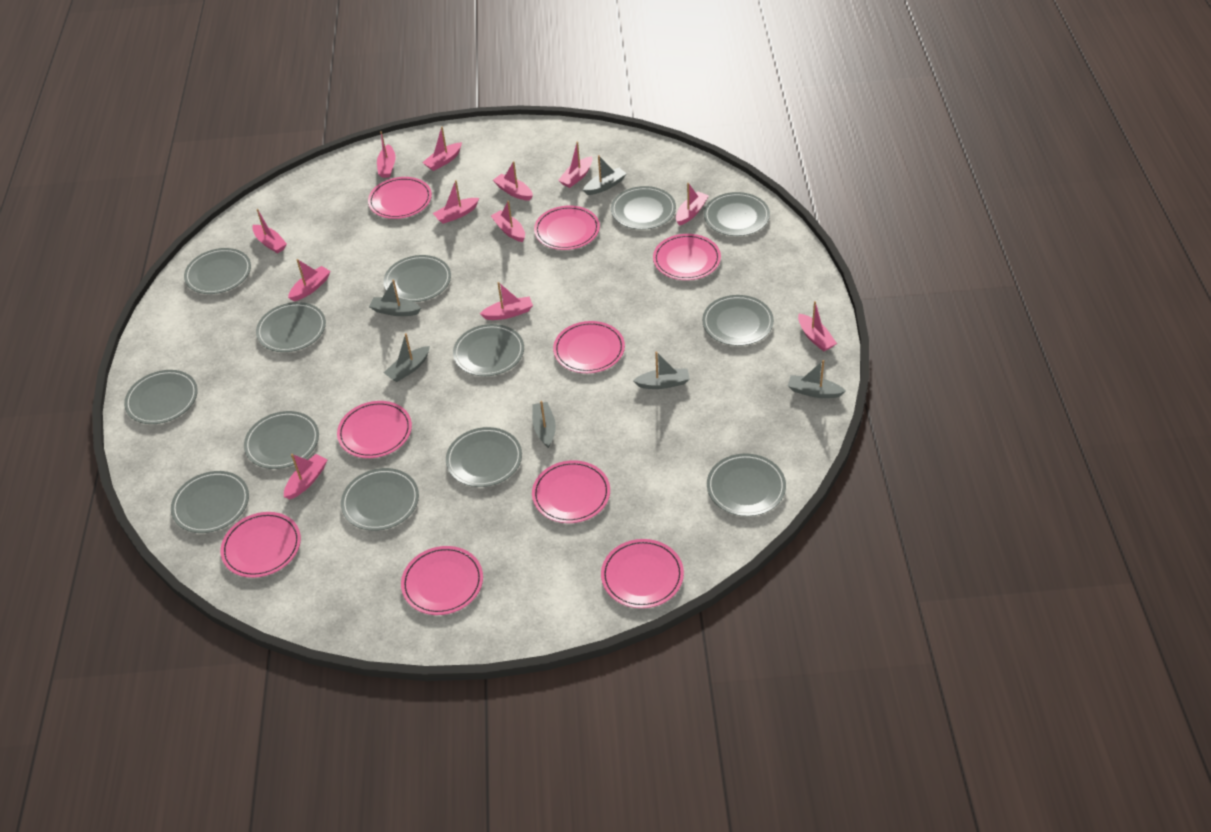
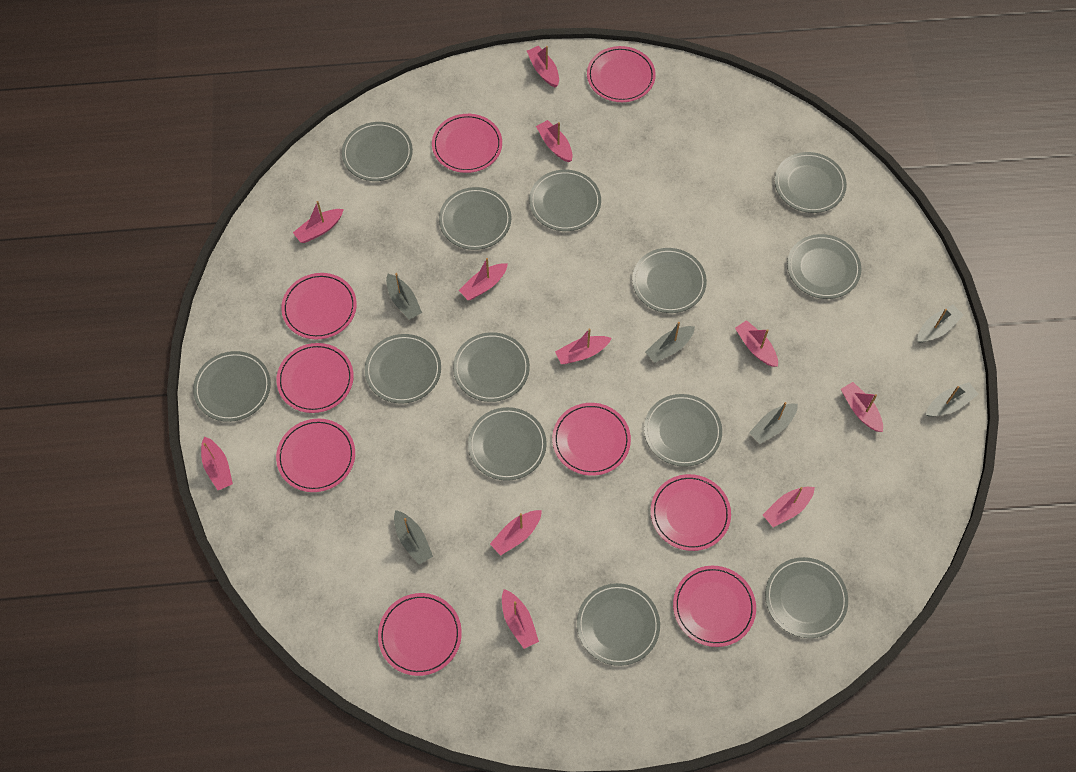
pink boat: [252,209,287,254] [284,454,328,499] [288,259,331,301] [377,131,396,178] [422,127,462,171] [433,180,479,224] [480,282,533,320] [491,201,525,242] [493,161,533,201] [558,142,592,188] [676,183,709,226] [798,301,837,352] = 12 -> [201,437,233,490] [293,201,344,243] [459,258,508,300] [490,510,542,556] [502,589,539,649] [527,46,559,88] [536,120,572,162] [555,328,612,364] [735,320,778,367] [763,487,815,527] [841,382,883,432] = 11

